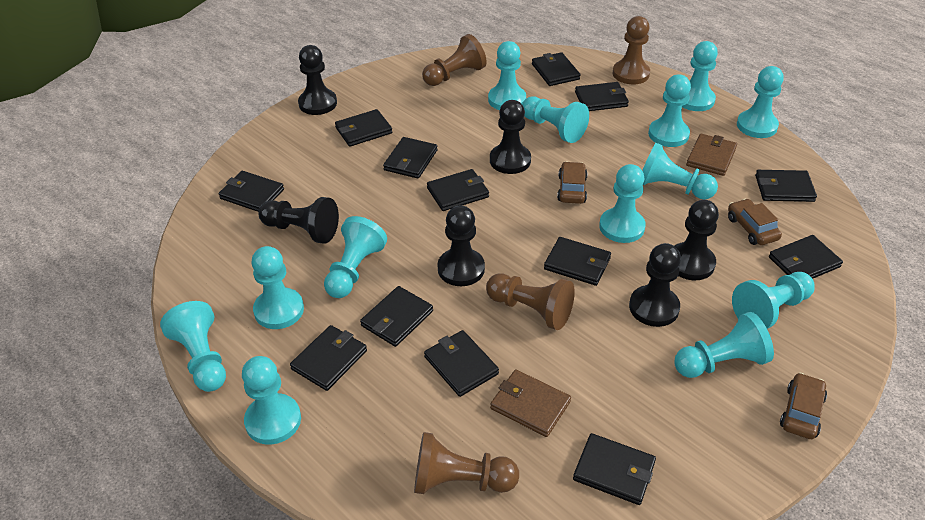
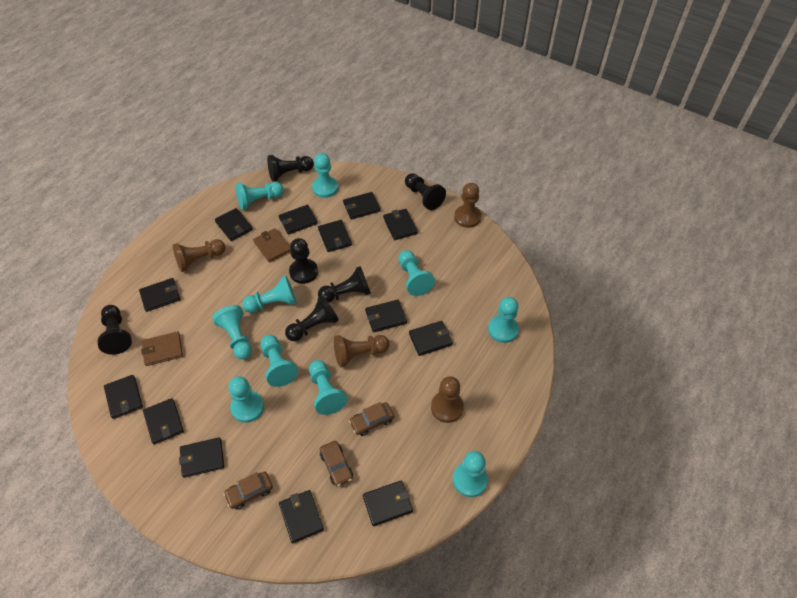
turquoise pawn: [160,301,226,392] [242,356,301,445] [252,246,304,329] [324,216,387,298] [488,41,526,110] [522,97,589,143] [599,164,646,243] [642,143,718,200] [648,74,691,147] [674,312,774,378] [682,41,718,111] [732,272,815,329] [737,66,784,138] = 13 -> [212,305,252,359] [228,376,264,423] [235,182,284,210] [242,276,296,313] [261,335,298,387] [309,360,347,415] [312,153,338,198] [398,250,435,296] [453,451,488,497] [488,297,519,343] = 10

